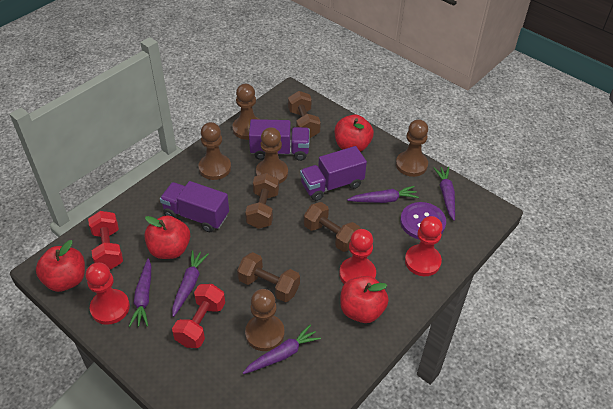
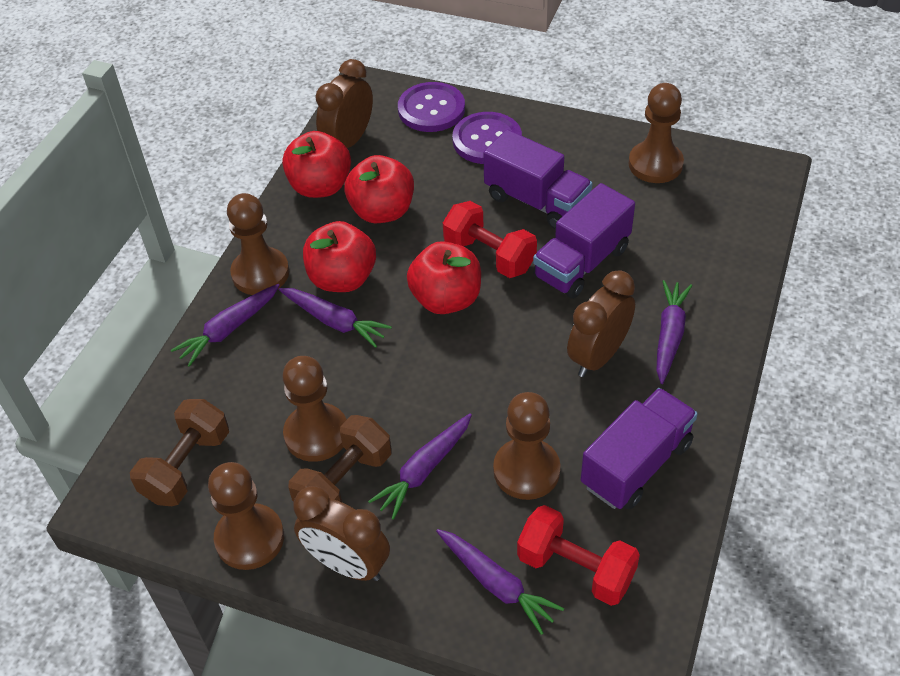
brown clock: none = 0 -> [293,486,390,581] [315,59,373,148] [567,270,635,377] = 3
brown dumbbell: [237,252,300,302] [245,173,279,229] [288,91,321,138] [304,202,361,252] = 4 -> [130,399,229,506] [288,415,391,502] = 2
purple button: [400,202,446,239] = 1 -> [398,82,465,132] [452,112,522,164] = 2
red pawn: [86,263,130,325] [339,229,376,284] [405,216,443,276] = 3 -> none = 0

